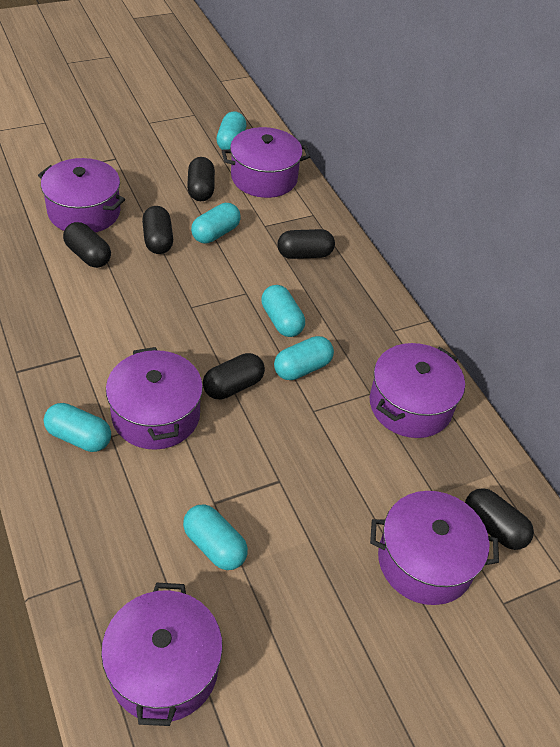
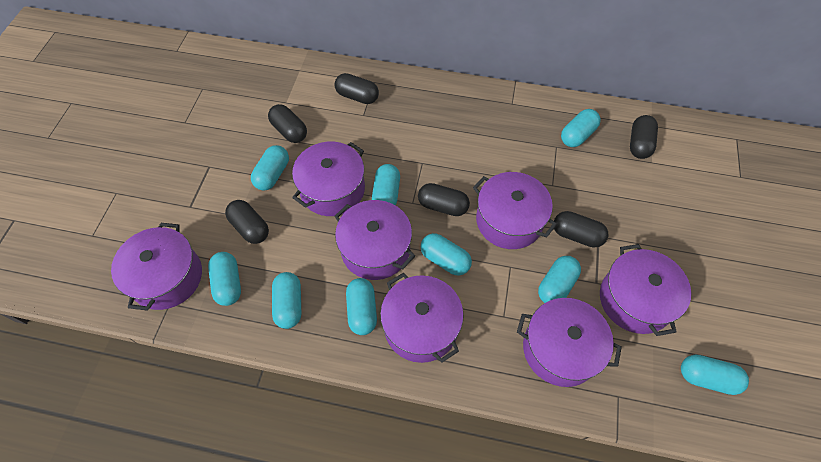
purple pot: [38,158,125,233] [101,583,223,726] [106,347,203,450] [222,127,310,198] [370,343,465,438] [370,491,499,605] = 6 -> [111,223,202,311] [292,142,365,216] [335,200,415,280] [380,273,464,363] [473,172,557,249] [517,298,622,387] [600,244,691,336] = 7
turquoise capsule: [44,403,111,452] [183,504,248,570] [191,203,240,243] [216,111,246,150] [261,285,305,337] [274,336,334,380] = 6 -> [208,252,241,306] [251,145,289,190] [272,272,301,329] [346,278,377,335] [372,164,400,206] [421,233,472,276] [538,256,581,303] [561,109,601,147] [681,355,749,395] = 9

